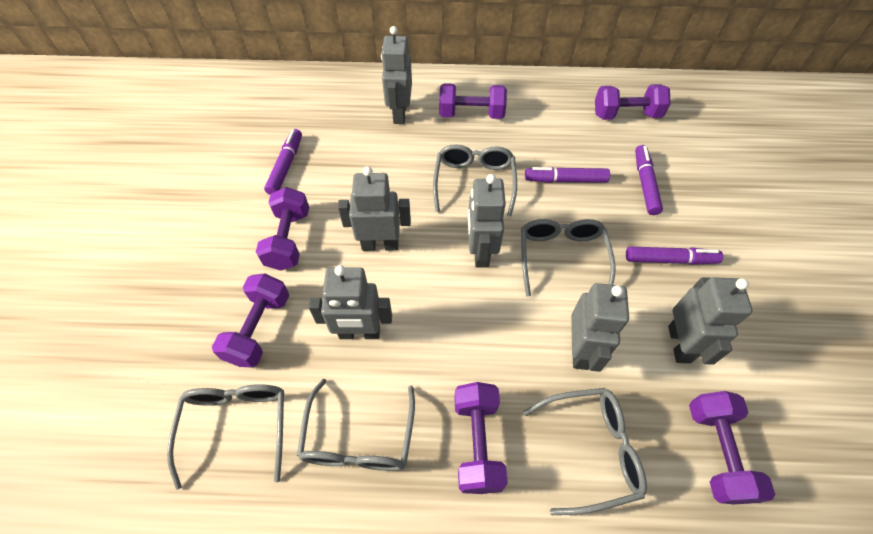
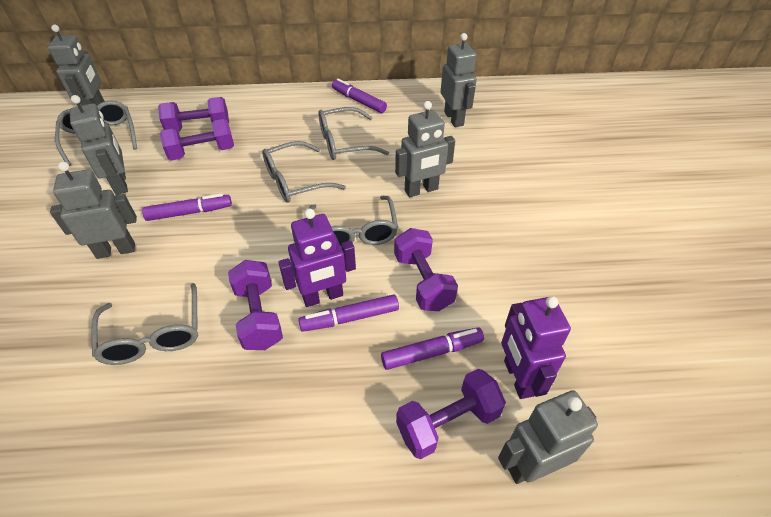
purple dumbbell: [212,274,289,367] [256,187,309,270] [439,83,507,119] [454,382,508,494] [595,84,671,120] [689,391,775,504] = 6 -> [158,97,229,131] [160,118,234,161] [228,260,283,350] [394,228,458,311] [396,369,506,459] = 5
purple robot: none = 0 -> [278,209,356,307] [501,296,571,399] = 2

